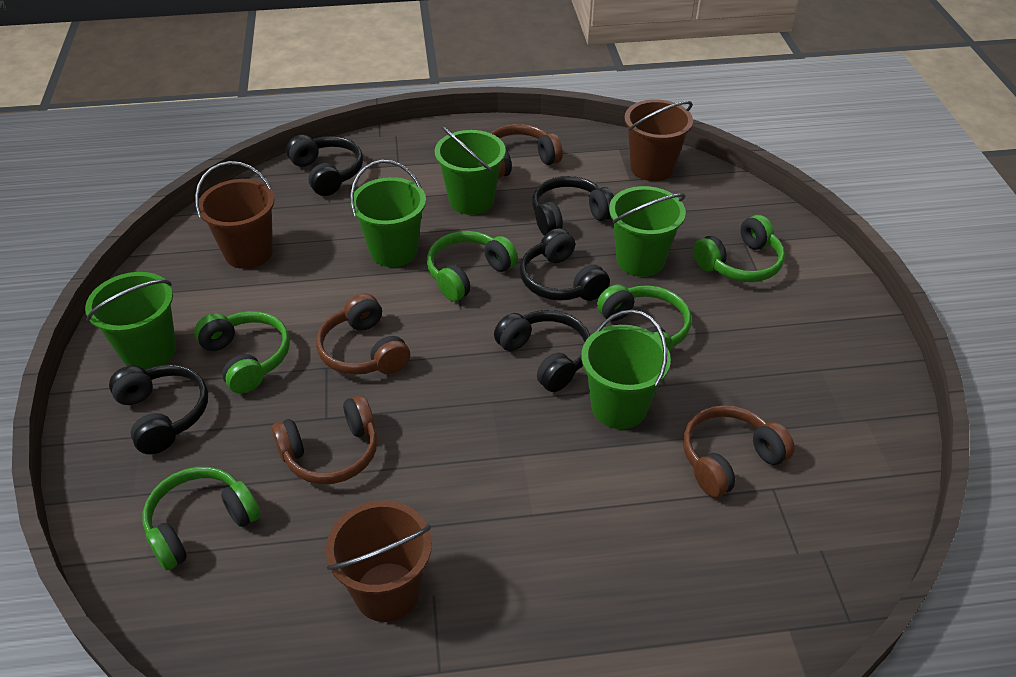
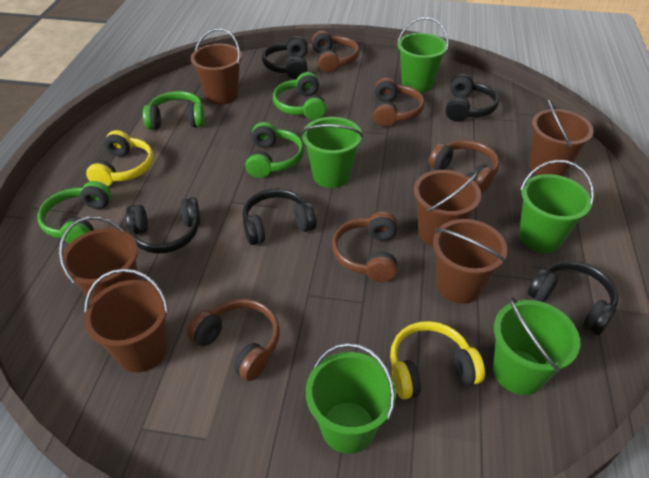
brown bucket: [195,161,274,269] [326,500,432,622] [624,99,693,181] = 3 -> [59,217,138,302] [84,268,169,373] [191,28,242,105] [414,170,481,247] [433,219,508,304] [529,98,594,176] = 6
brown headphones: [272,395,377,484] [316,293,410,375] [491,124,563,178] [683,405,795,498] = 4 -> [187,299,280,381] [312,31,359,73] [332,211,397,282] [373,78,425,127] [428,140,500,193] = 5
green headphones: [142,467,261,571] [194,311,290,394] [427,231,518,301] [597,284,691,352] [693,215,785,282] = 5 -> [38,181,112,244] [143,91,205,130] [245,122,304,178] [273,72,326,120] = 4
yellow headphones: none = 0 -> [86,130,154,186] [390,321,485,400] = 2

